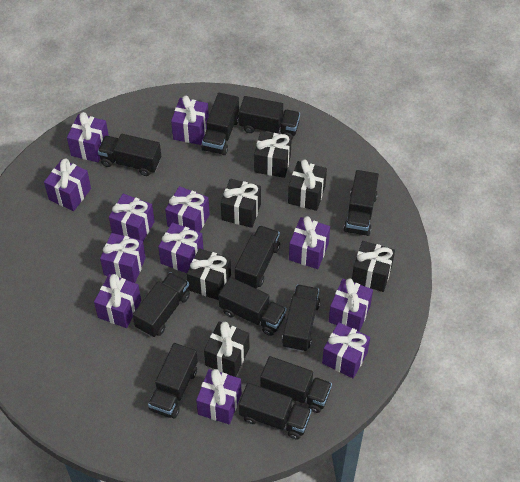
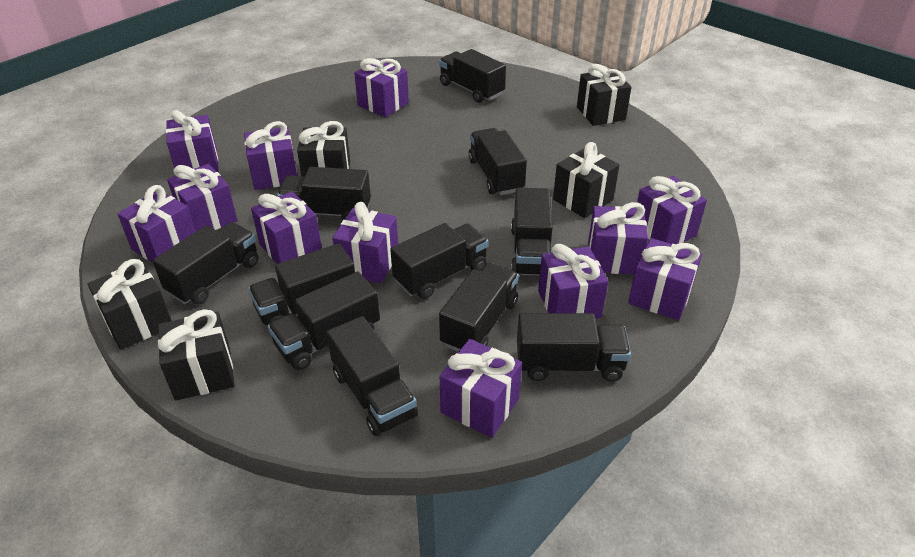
black gift: [187,248,231,300] [204,321,249,377] [221,179,261,228] [254,131,292,178] [288,159,327,211] [352,241,395,292] = 6 -> [88,259,172,350] [158,309,235,401] [297,121,350,177] [553,142,619,218] [577,64,632,126] = 5

